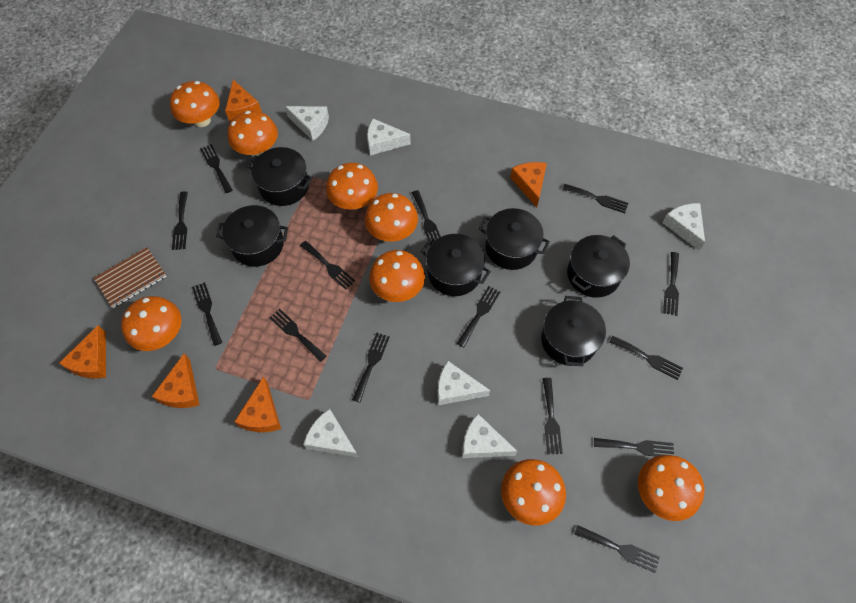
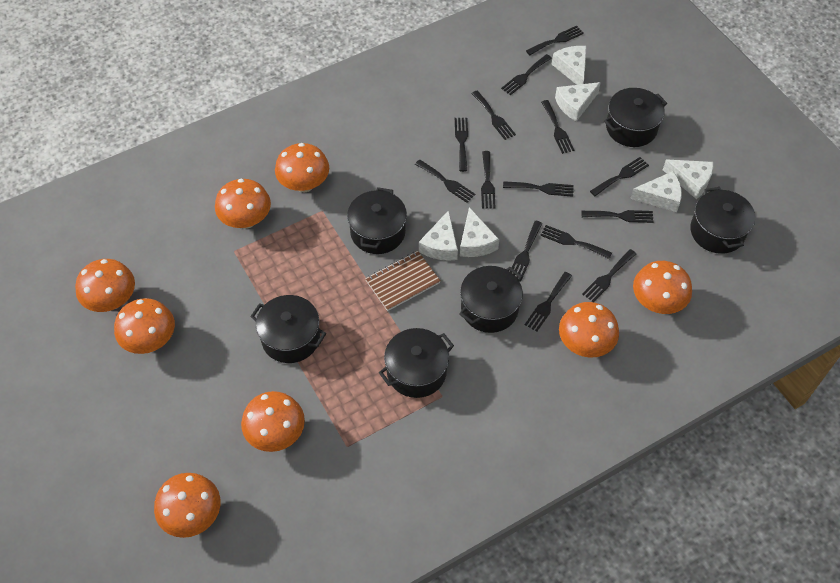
orange cheese: [59,325,106,379] [152,354,199,408] [225,80,262,121] [234,376,281,432] [510,162,547,208] = 5 -> none = 0

